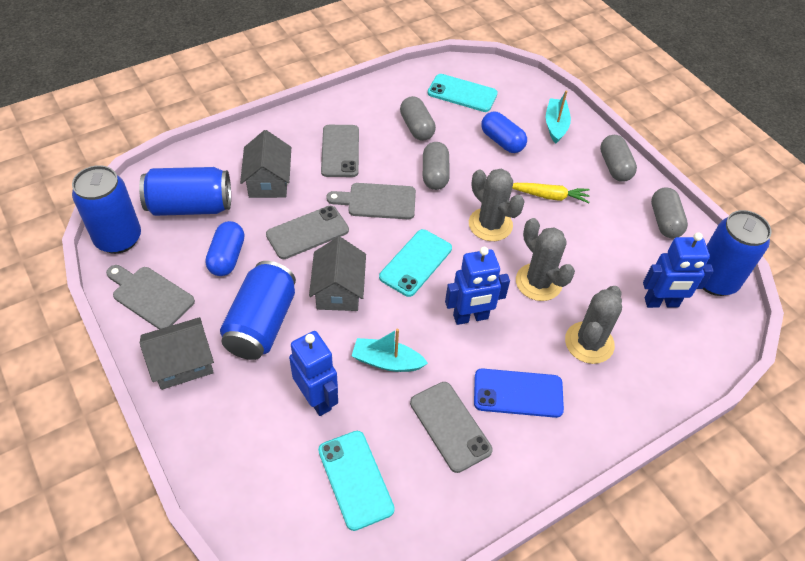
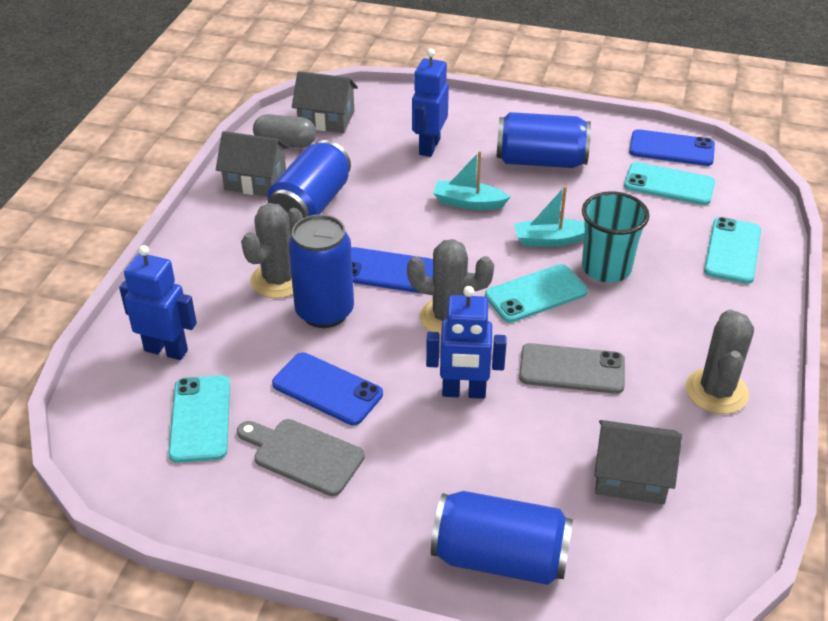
blue capsule: [205,221,244,276] [481,112,527,153] = 2 -> none = 0
blue phone: [474,368,564,418] = 1 -> [272,352,383,425] [351,247,433,293] [629,129,715,166] = 3
grey capsule: [400,96,436,141] [423,142,450,190] [600,135,637,182] [651,187,688,238] = 4 -> [253,114,316,148] = 1
grey cutting board: [106,265,195,329] [326,183,416,219] = 2 -> [237,419,365,496] = 1
grey phone: [266,206,349,259] [321,125,359,177] [410,382,493,473] = 3 -> [519,343,625,394] = 1
turquoise cup: none = 0 -> [582,191,649,282] = 1
turquoise phone: [318,431,395,531] [379,229,452,297] [428,74,498,112] = 3 -> [168,375,230,463] [485,264,587,323] [624,162,715,205] [704,217,761,284] = 4
yellow carrot: [512,183,590,203] = 1 -> none = 0

